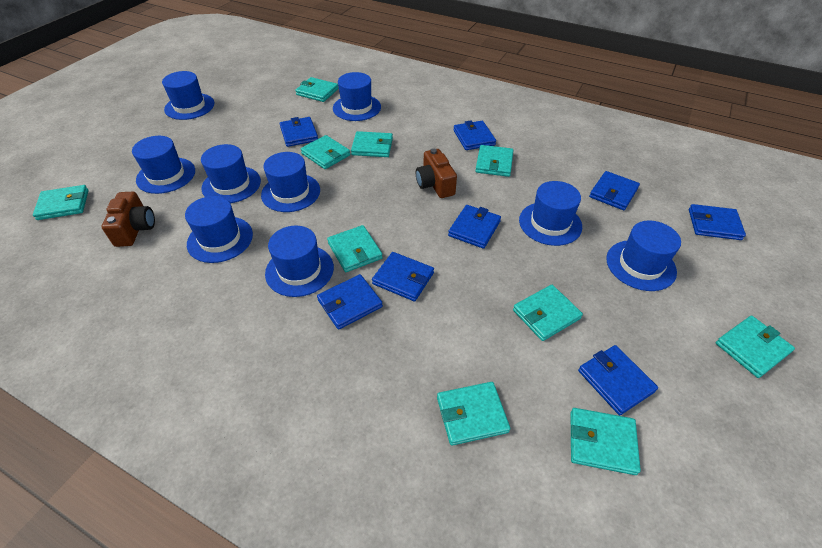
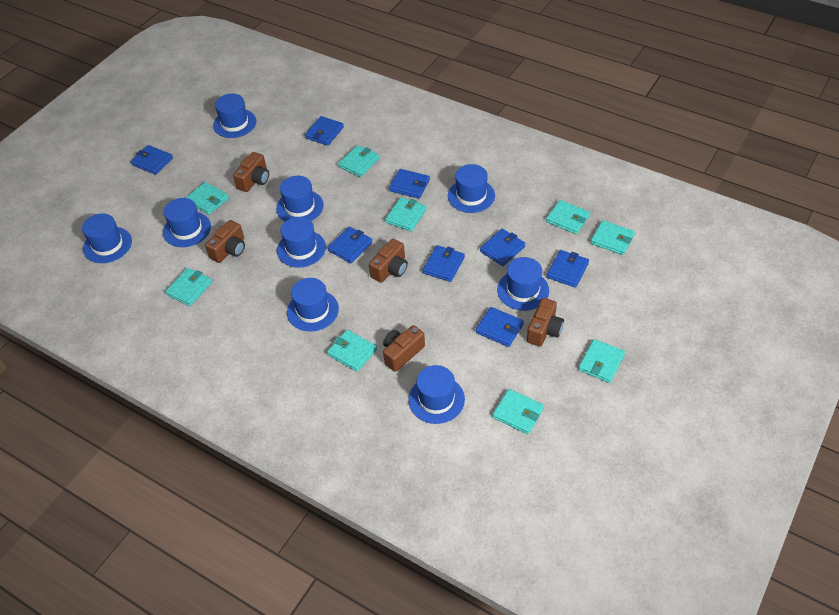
brown camera: [101,192,155,247] [416,148,457,198] = 2 -> [205,220,245,263] [233,152,269,192] [369,239,408,283] [383,325,425,372] [527,298,564,346] = 5
turquoise wallet: [33,185,89,220] [295,77,339,102] [301,135,350,169] [327,225,383,272] [351,131,393,157] [437,382,510,446] [475,145,513,177] [513,285,583,341] [571,408,641,475] [716,316,795,378] = 10 -> [165,268,212,306] [186,182,229,215] [327,330,377,372] [338,145,379,177] [385,197,427,231] [492,389,544,434] [546,200,590,234] [578,339,625,383] [591,220,635,255] = 9

